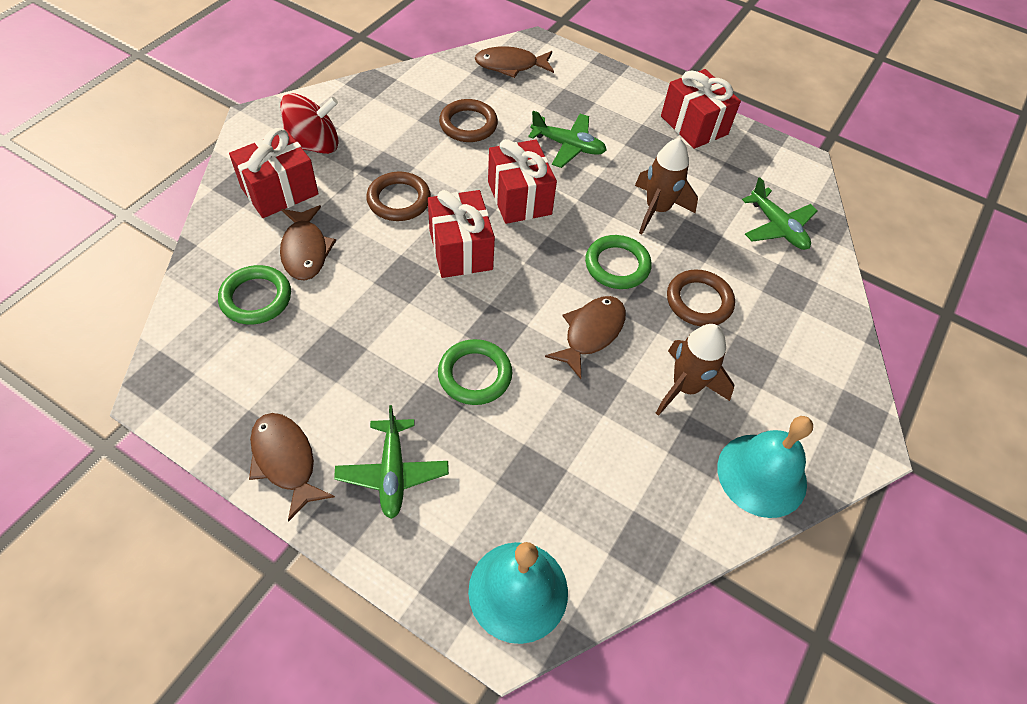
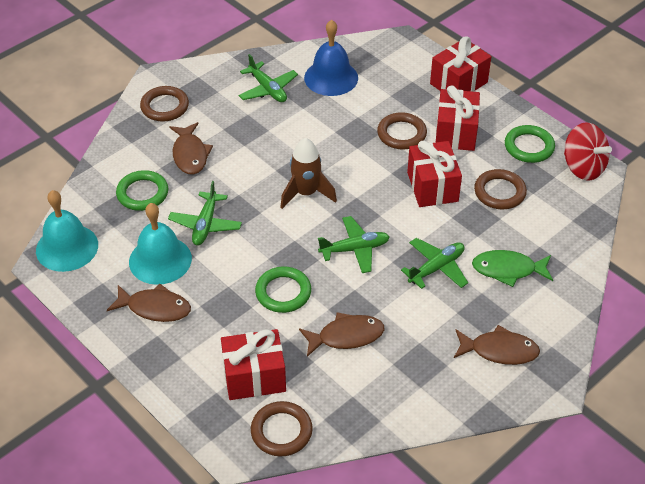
blue bell: none = 0 -> [304,20,358,96] = 1
brown ring: [366,172,431,221] [439,99,498,142] [667,269,735,326] = 3 -> [140,86,189,122] [251,401,313,456] [377,112,427,150] [474,169,527,209] = 4
brown rocket: [635,138,698,234] [656,324,734,416] = 2 -> [280,138,337,209] = 1
green fish: none = 0 -> [472,250,553,287] = 1
green plane: [334,405,449,519] [528,111,607,168] [742,177,818,250] = 3 -> [168,181,242,245] [238,54,298,102] [318,216,389,273] [401,238,468,289] = 4

